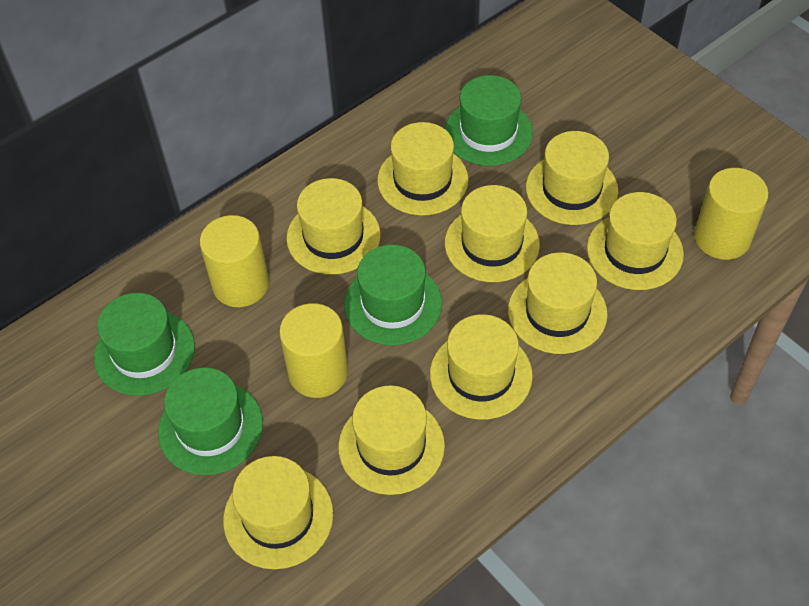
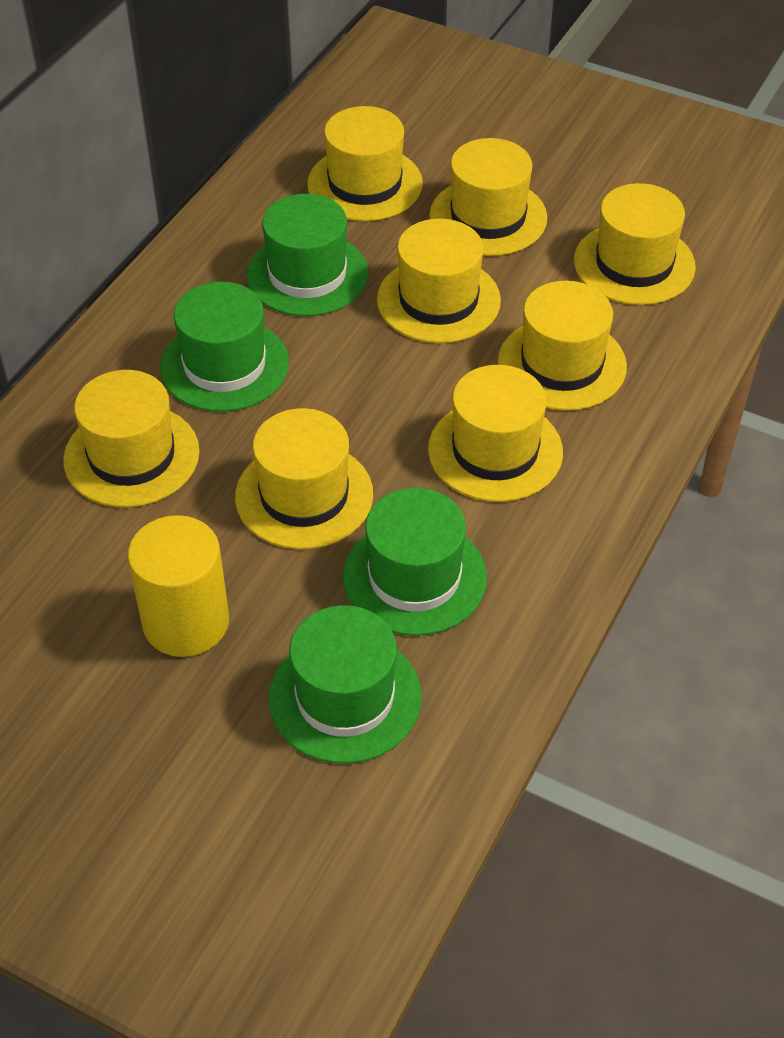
yellow cylinder: [200,215,269,307] [279,303,348,398] [694,168,768,260] = 3 -> [128,515,229,657] = 1
yellow hat: [223,456,333,569] [286,178,381,275] [338,385,445,495] [377,122,468,216] [430,314,533,420] [445,185,540,282] [508,252,608,354] [526,131,618,225] [587,192,684,290] = 9 -> [63,370,200,507] [235,408,373,549] [307,106,423,221] [377,219,501,343] [428,365,563,502] [429,138,547,256] [498,281,627,411] [574,183,696,305] = 8

